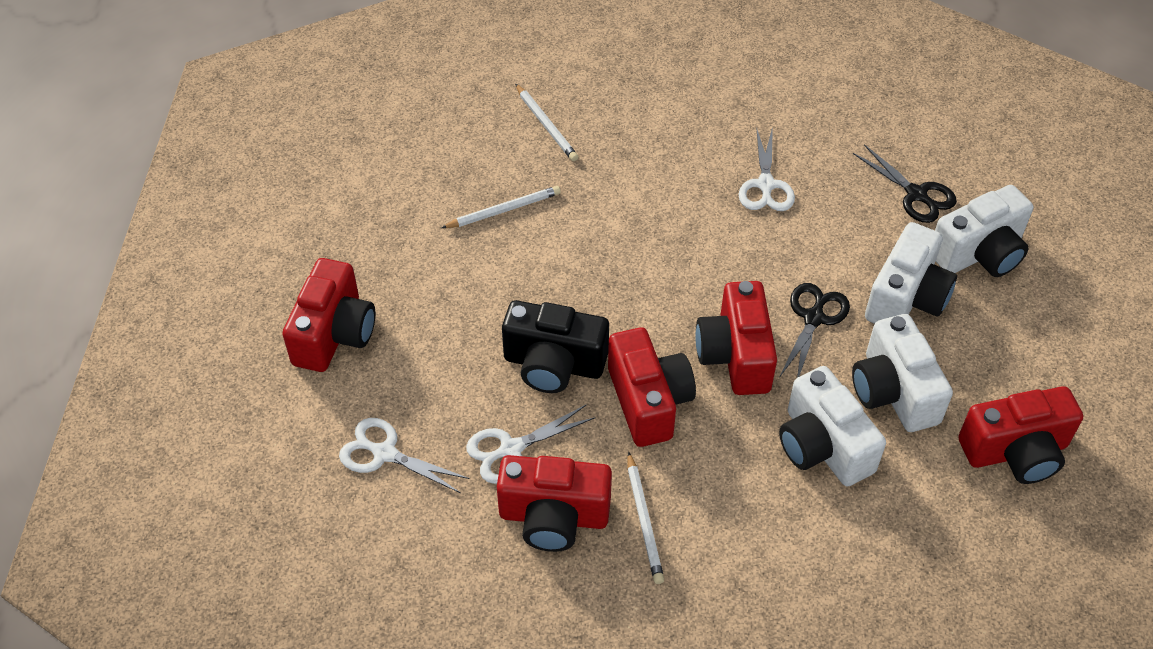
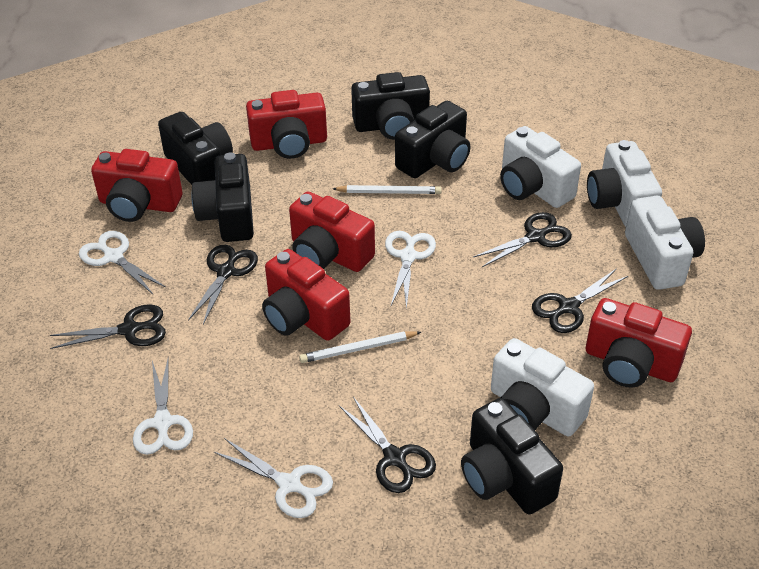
black camera: [502,300,609,393] = 1 -> [158,112,233,185] [191,152,254,242] [351,72,430,140] [395,101,470,178] [461,398,563,514] = 5
black scissors: [779,283,850,378] [853,144,957,223] = 2 -> [50,304,166,349] [188,245,258,325] [339,397,436,493] [473,212,572,267] [532,268,628,333] = 5
white pencil: [441,186,561,228] [515,84,578,161] [628,451,664,584] = 3 -> [299,331,421,363] [333,185,441,194] = 2
white scissors: [339,418,470,493] [466,405,596,484] [739,127,795,211] = 3 -> [79,231,165,294] [133,356,193,455] [214,438,333,518] [385,231,436,309] = 4

